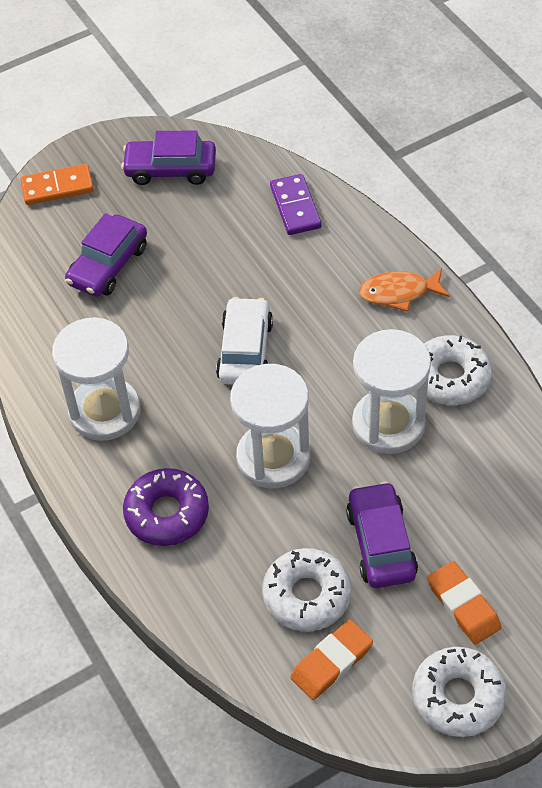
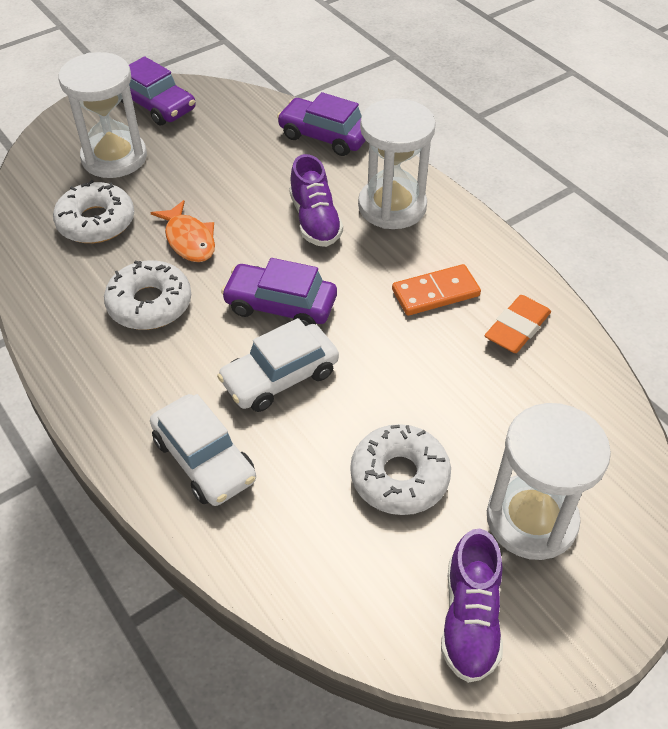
orange eraser: [290,620,373,700] [427,561,501,645] = 2 -> [484,295,551,353] = 1
purple domino: [270,174,322,235] = 1 -> none = 0
purple donut: [123,468,209,546] = 1 -> none = 0
purple shoe: none = 0 -> [289,154,343,247] [441,529,503,683] = 2
white car: [216,297,273,385] = 1 -> [150,394,256,506] [217,318,339,412] = 2

